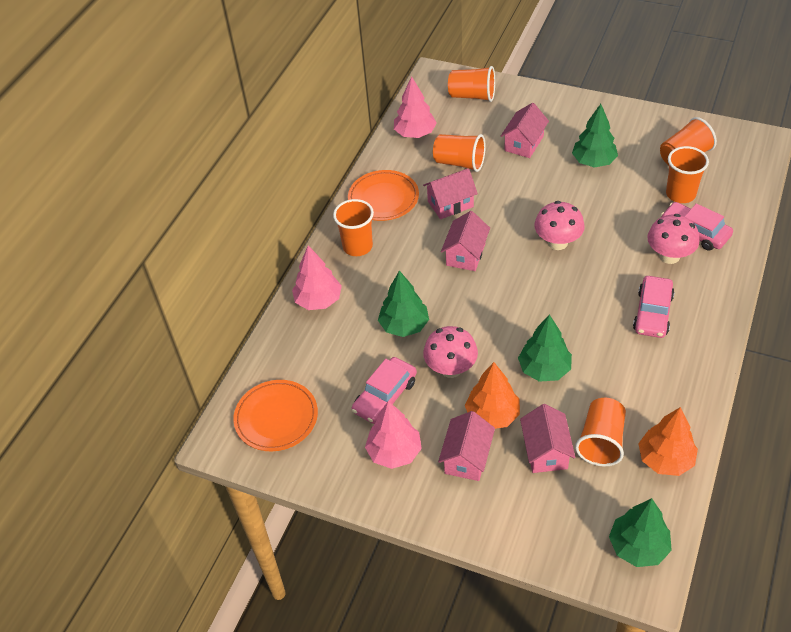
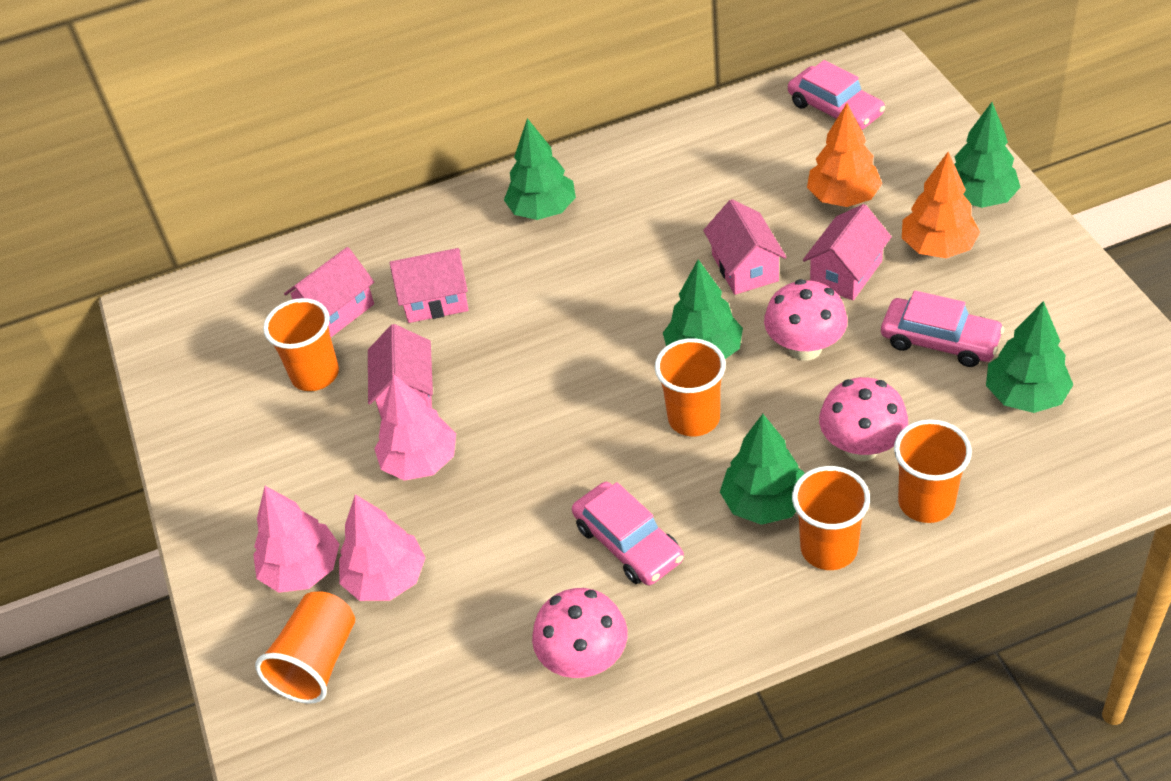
green tree: [378,270,429,337] [518,314,572,382] [572,104,618,167] [609,498,672,567] = 4 -> [504,118,576,220] [663,259,743,359] [720,414,805,525] [954,102,1020,208] [986,301,1073,413] = 5
orange cup: [333,199,374,256] [433,134,486,172] [448,66,495,102] [575,398,626,466] [660,117,717,165] [666,146,709,203] = 6 -> [255,591,355,704] [263,298,339,391] [655,338,726,436] [792,466,870,570] [894,419,972,523] = 5
orange plate: [233,380,318,451] [348,170,419,221] = 2 -> none = 0

